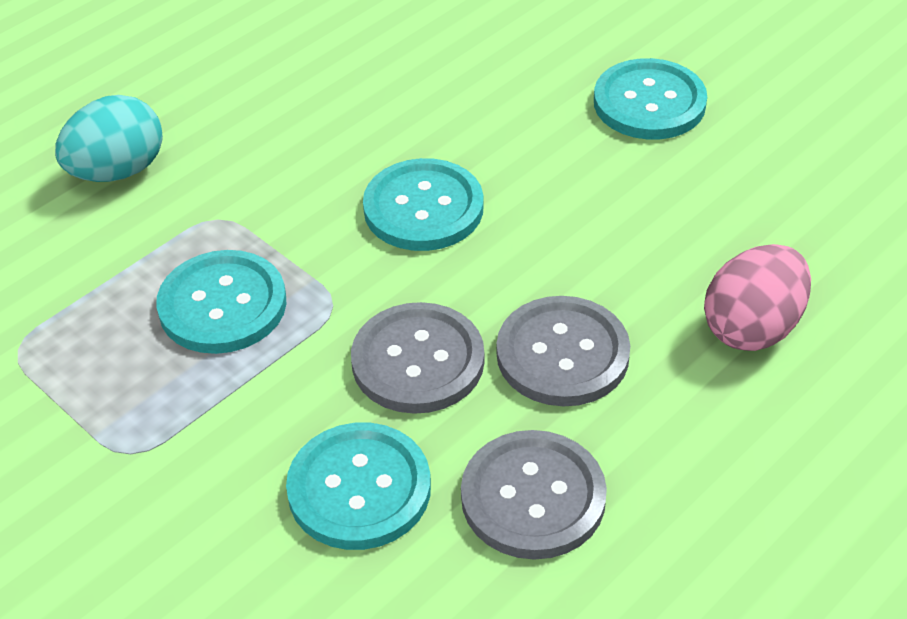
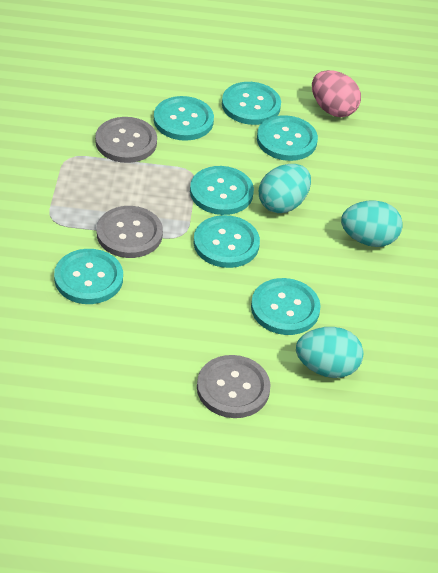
turquoise button: [156,250,286,354] [286,423,431,550] [363,158,484,251] [594,58,707,139] = 4 -> [54,249,123,304] [154,96,214,141] [190,166,254,215] [194,215,260,268] [222,82,281,125] [251,278,321,335] [257,115,318,161] = 7
turquoise egg: [55,95,163,182] = 1 -> [259,164,311,213] [296,327,363,378] [341,200,403,247] = 3

